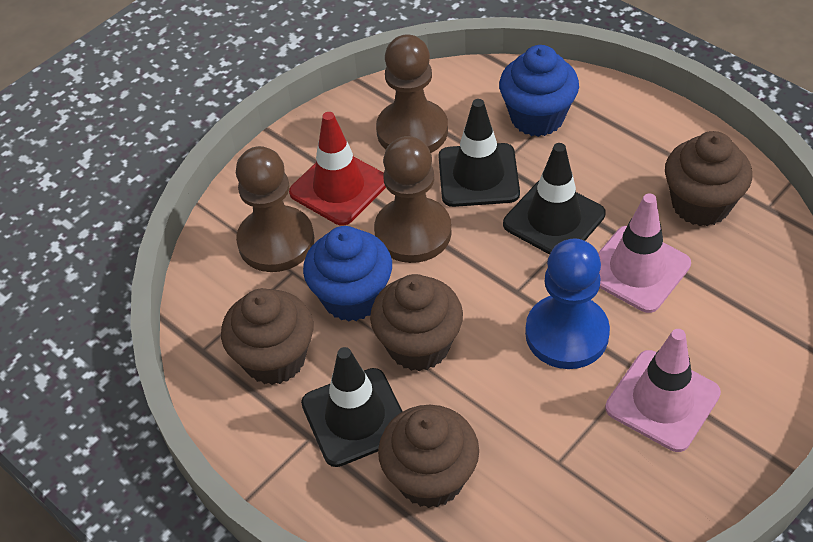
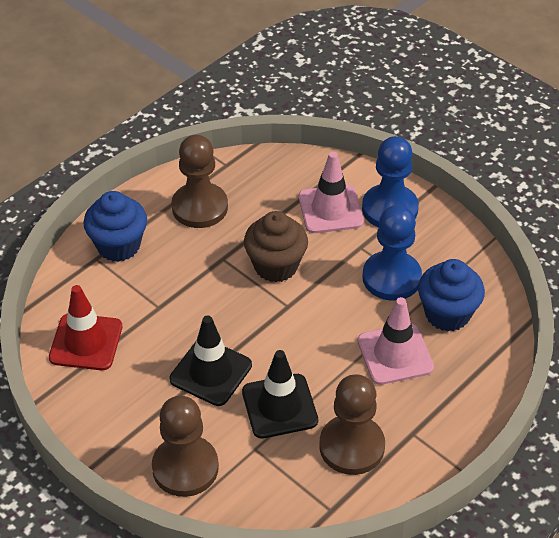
black traffic cone: [301,347,403,467] [439,99,520,207] [503,143,606,255] = 3 -> [170,315,252,406] [242,350,318,439] = 2
blue pawn: [525,238,610,369] = 1 -> [362,136,419,228] [362,205,422,301] = 2
brown cupcake: [221,288,313,385] [370,274,463,371] [378,405,479,508] [665,131,752,226] = 4 -> [244,211,308,282] = 1

